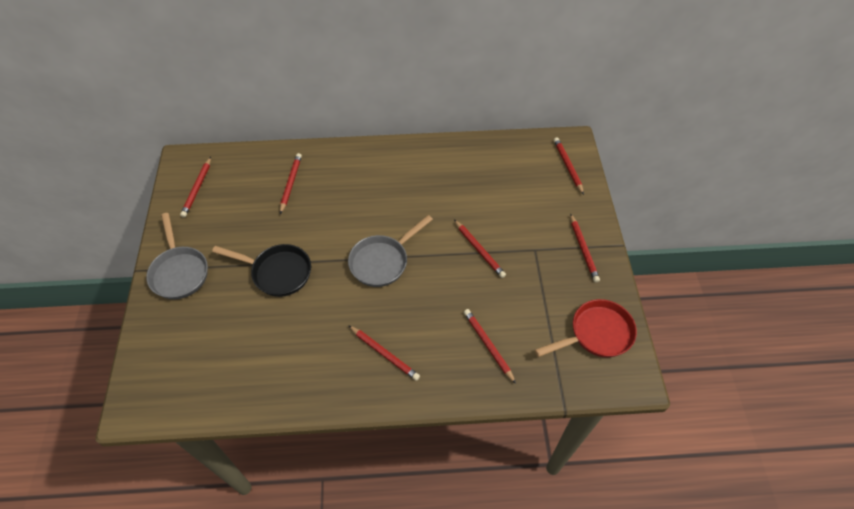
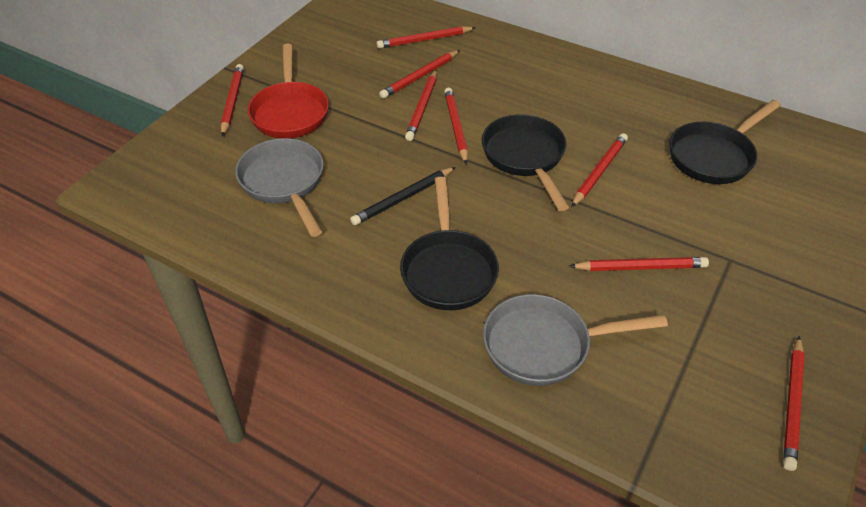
black pan: [212,244,311,297] = 1 -> [400,177,499,310] [482,114,569,211] [669,100,781,184] = 3
black pencil: none = 0 -> [350,167,456,225] = 1
red pencil: [180,157,211,218] [280,153,302,214] [348,325,420,381] [454,220,506,278] [464,309,516,384] [554,137,584,195] [570,213,600,282] = 7 -> [221,64,244,137] [376,26,476,49] [379,50,460,99] [405,70,437,141] [444,88,468,165] [569,257,709,271] [571,133,628,207] [783,336,805,471] = 8

